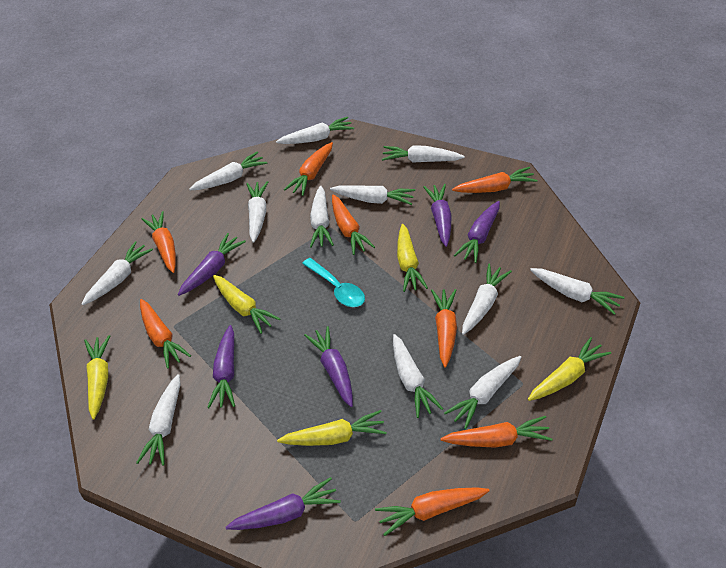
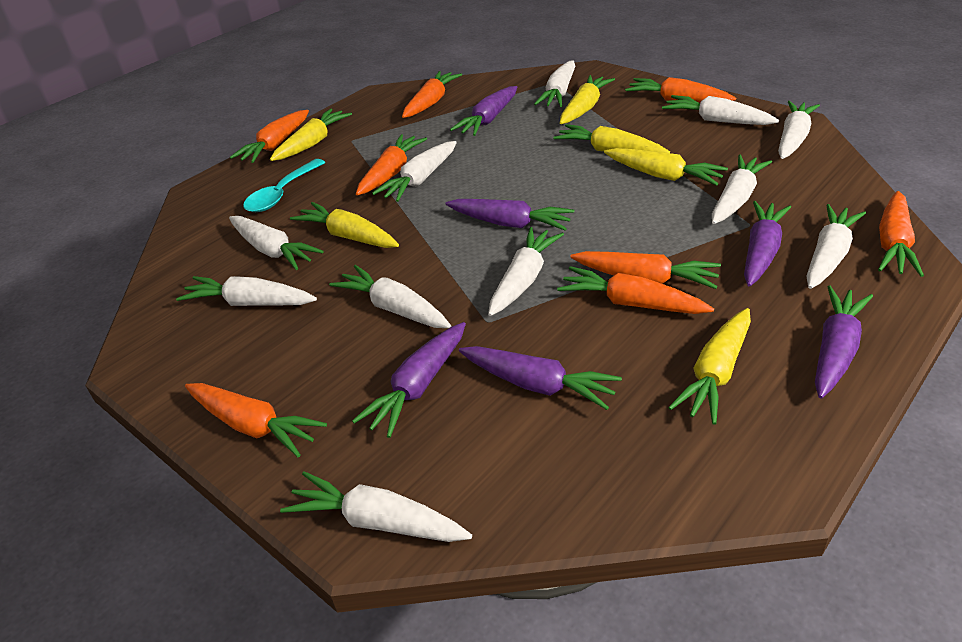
white carrot: [82,241,153,305] [136,374,181,465] [189,152,267,190] [246,181,268,243] [276,117,354,144] [310,186,334,248] [330,185,415,205] [382,145,464,162] [393,334,443,418] [444,356,521,429] [462,264,512,335] [530,268,624,315] = 12 -> [176,276,317,306] [229,216,324,270] [280,471,472,542] [329,265,451,328] [372,141,457,202] [488,227,564,316] [534,60,575,107] [662,95,779,125] [712,155,772,224] [778,101,820,159] [806,204,866,289] = 11
yellow carrot: [84,335,110,419] [213,275,280,334] [277,410,387,446] [397,224,428,292] [528,337,611,401] = 5 -> [270,109,352,161] [290,202,399,248] [553,124,670,153] [560,75,615,124] [604,148,728,186] [668,308,751,425] = 6

